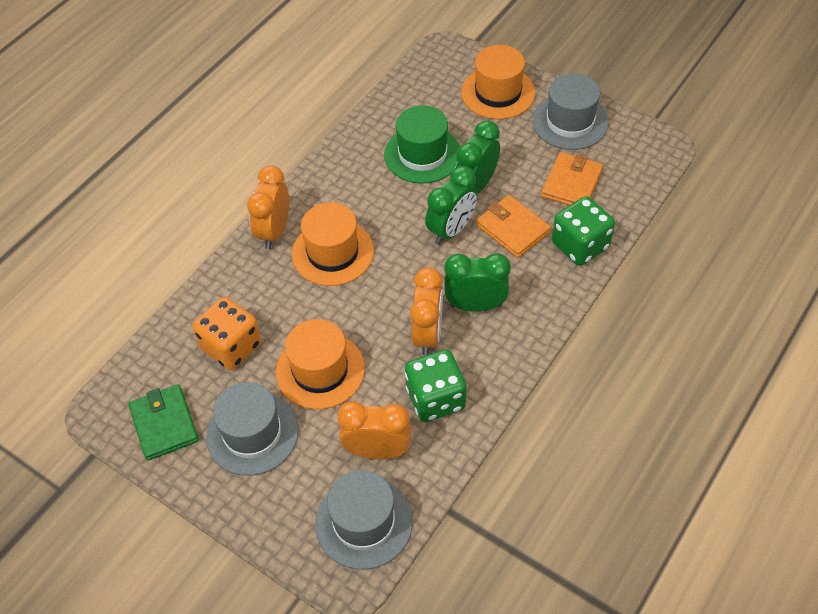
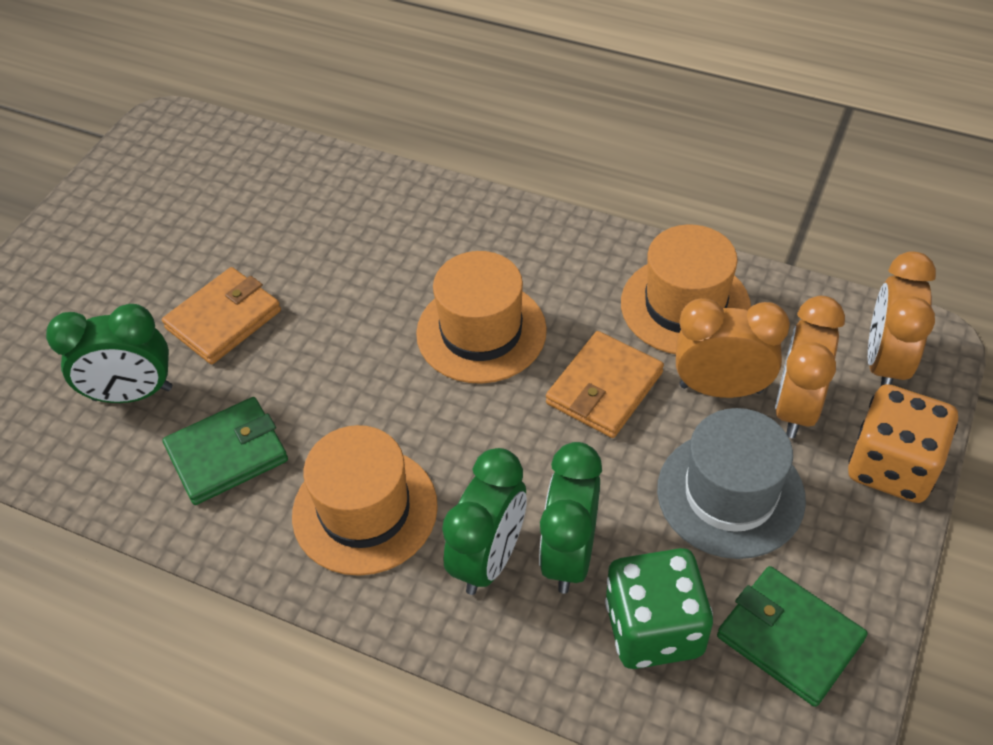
green dice: [405,350,467,422] [552,196,615,266] = 2 -> [605,548,713,669] = 1
green hat: [384,105,460,184] = 1 -> none = 0
green wallet: [128,384,199,461] = 1 -> [162,397,288,505] [717,566,868,707] = 2
grey hat: [206,382,299,476] [315,470,413,570] [532,73,609,150] = 3 -> [657,408,806,559] = 1

